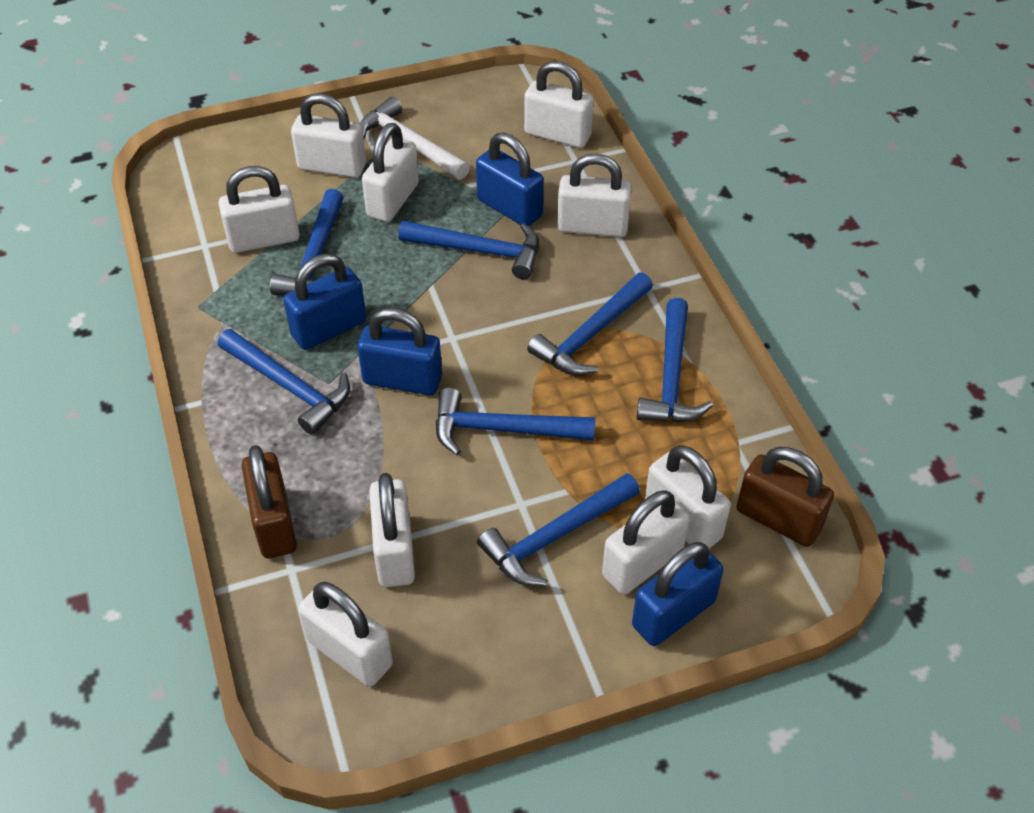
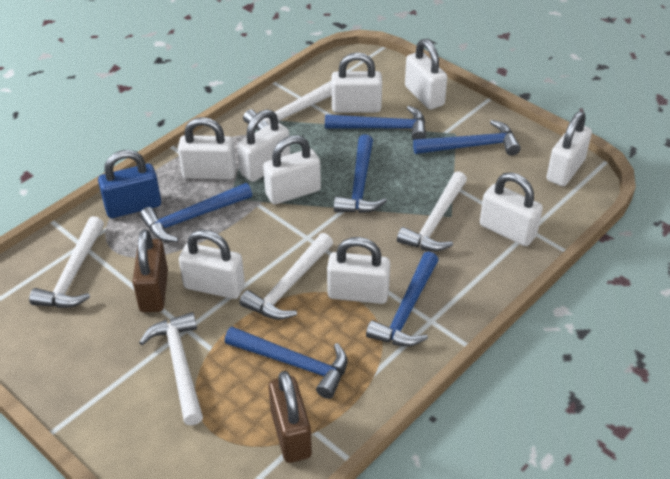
blue hammer: [218,329,350,435] [270,189,344,295] [398,220,539,279] [436,388,595,455] [477,473,640,586] [527,272,653,375] [637,298,713,422] = 7 -> [140,183,252,242] [225,327,347,399] [325,106,426,140] [334,134,387,213] [366,252,438,347] [413,120,521,156] = 6
blue padlock: [283,254,366,350] [357,308,442,395] [476,132,544,227] [632,542,724,646] = 4 -> [98,150,161,218] = 1
white hammer: [360,97,470,180] = 1 -> [29,216,104,308] [139,312,203,426] [239,233,333,320] [243,82,332,131] [397,171,467,251] = 5

